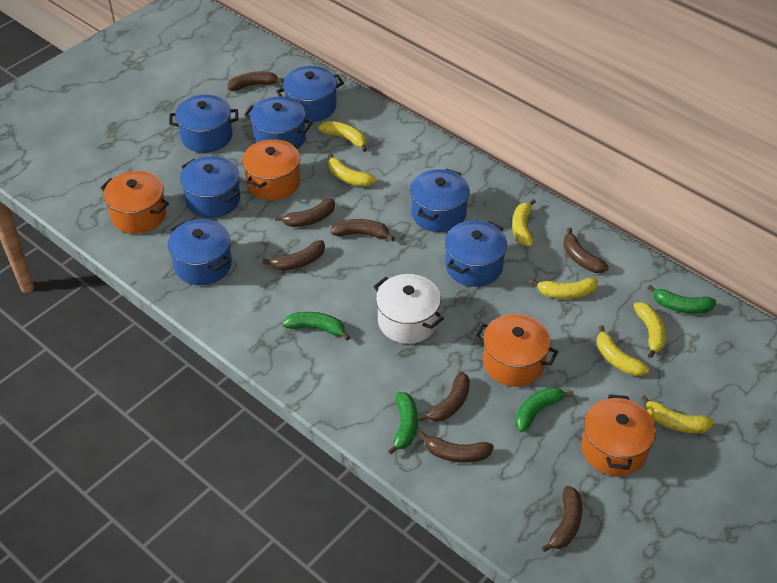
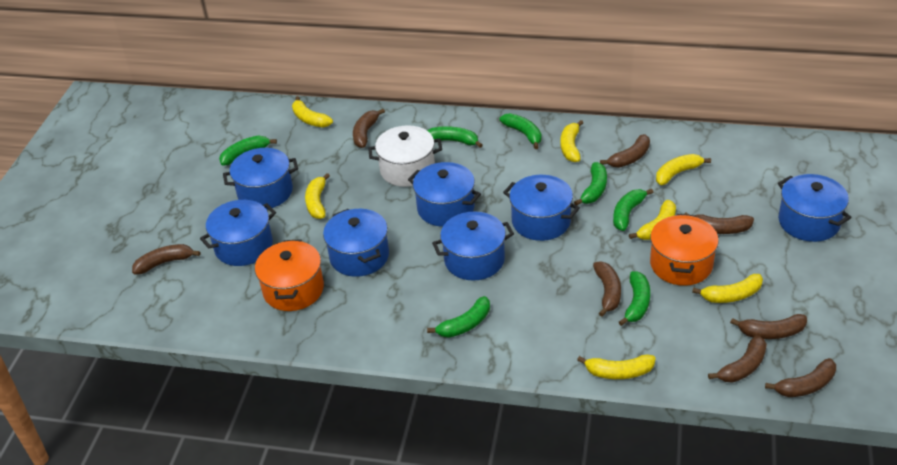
green banana: [283,312,350,340] [388,392,418,454] [515,387,574,432] [648,285,716,314] = 4 -> [219,136,277,166] [427,126,483,148] [427,296,490,338] [500,113,541,149] [574,162,607,205] [613,189,654,231] [619,271,650,326] = 7
orange pot: [100,171,169,234] [242,139,300,200] [475,314,558,387] [581,394,656,476] = 4 -> [255,239,324,311] [650,214,719,286] = 2

